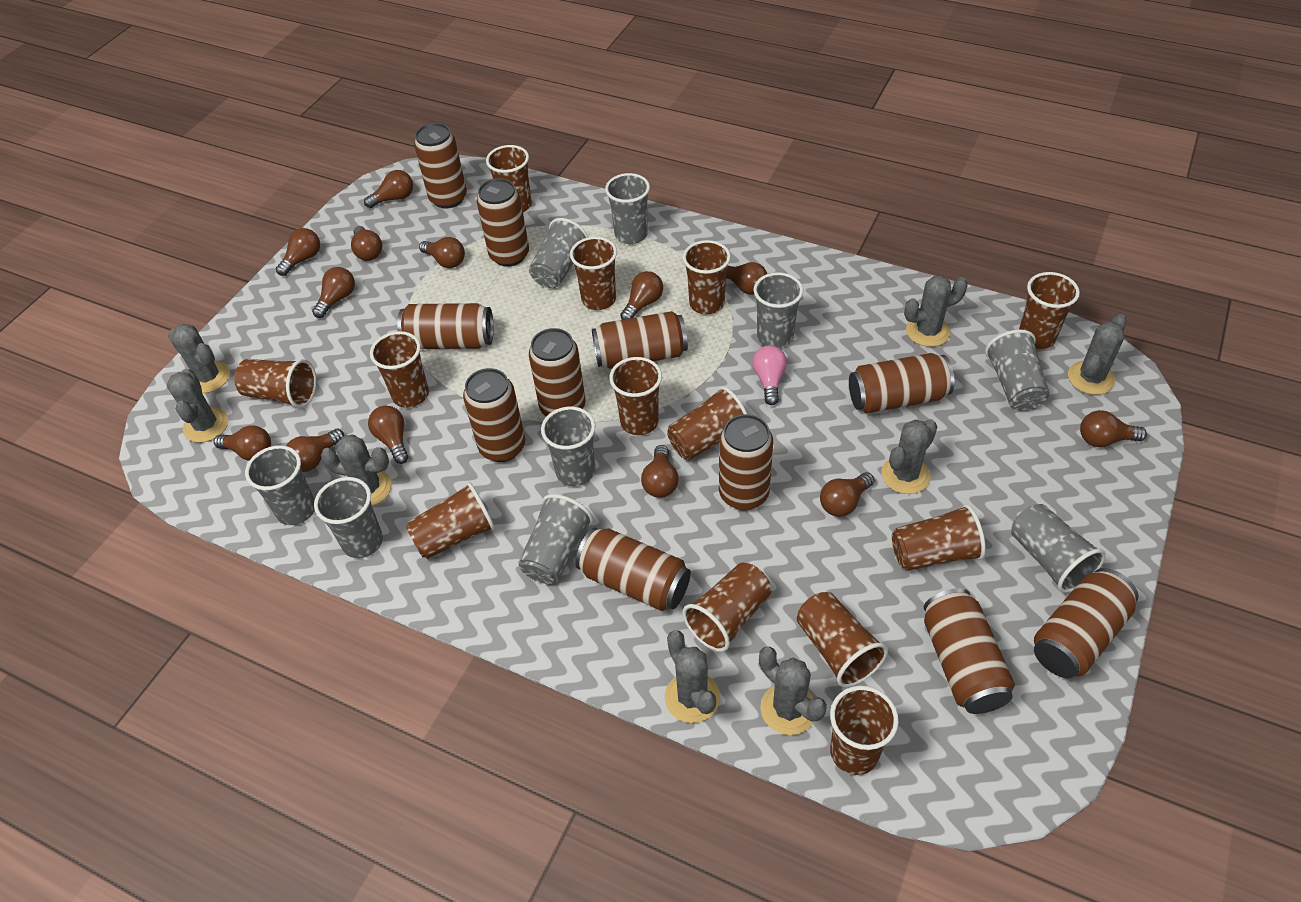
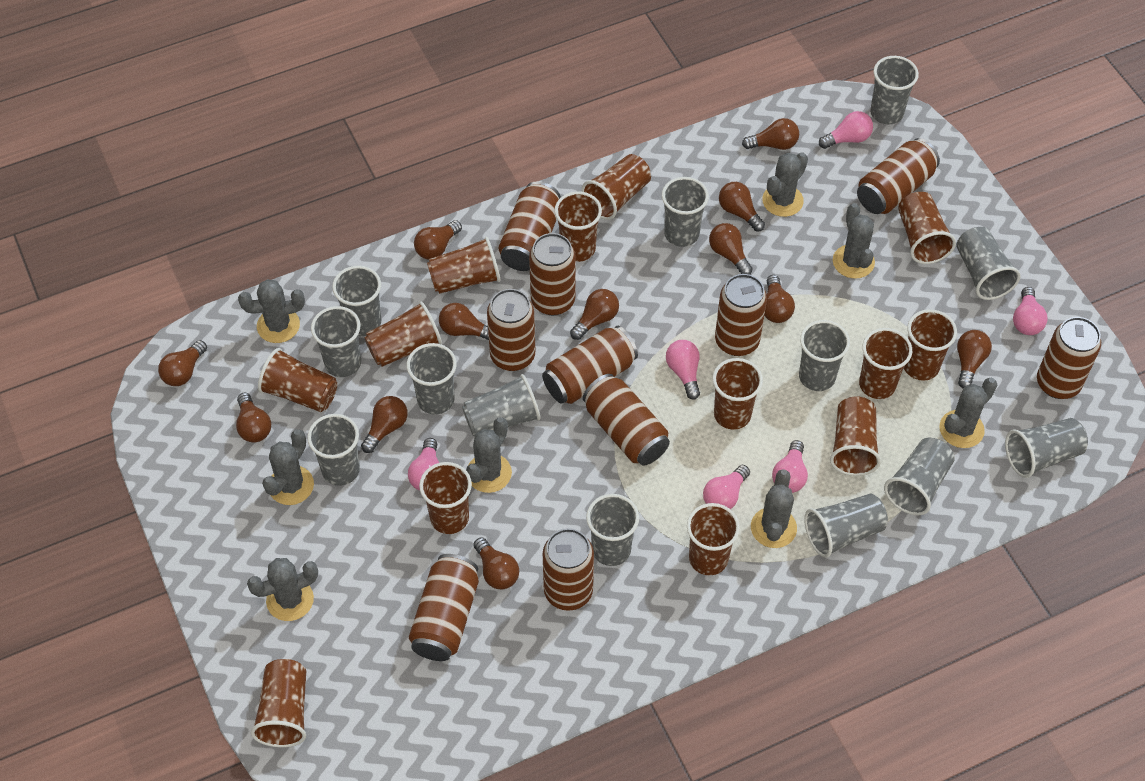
brown can: [397,303,494,349] [414,123,467,208] [463,368,525,462] [477,178,529,267] [529,328,585,416] [575,527,691,611] [592,311,688,369] [719,414,773,510] [849,353,955,413] [924,588,1015,714] [1034,568,1139,678] = 11 -> [409,554,479,661] [487,289,535,371] [499,182,561,271] [529,233,576,316] [542,326,638,404] [543,528,594,611] [583,374,670,466] [715,274,767,356] [857,138,940,214] [1037,317,1101,399] = 10
brown light bulb: [214,425,271,461] [276,228,320,276] [286,429,344,472] [312,267,355,318] [351,226,382,261] [364,170,413,208] [368,406,408,464] [419,237,465,268] [620,271,663,320] [641,445,679,498] [726,262,767,295] [820,472,874,517] [1080,410,1147,447] = 13 -> [158,340,207,386] [236,392,271,443] [361,396,408,453] [414,220,462,260] [439,303,489,340] [474,537,519,590] [570,289,619,340] [709,223,753,275] [719,182,765,232] [742,118,799,150] [764,275,795,323] [957,330,992,388] = 12
grey cup: [245,445,315,525] [314,477,383,558] [518,494,593,584] [529,218,588,288] [541,407,596,486] [605,173,650,244] [754,272,803,348] [985,329,1050,410] [1011,504,1106,593] = 9 -> [307,414,360,486] [311,306,361,377] [332,266,381,336] [406,343,457,415] [462,374,541,436] [586,494,639,566] [662,177,709,247] [799,320,850,391] [804,493,888,558] [870,56,919,124] [884,438,955,515] [956,227,1021,300] [1005,418,1088,478] = 13
pink light bulb: [752,345,787,405] = 1 -> [408,438,439,491] [666,340,700,400] [703,465,750,509] [772,440,808,493] [819,111,873,149] [1013,287,1047,335] = 6

